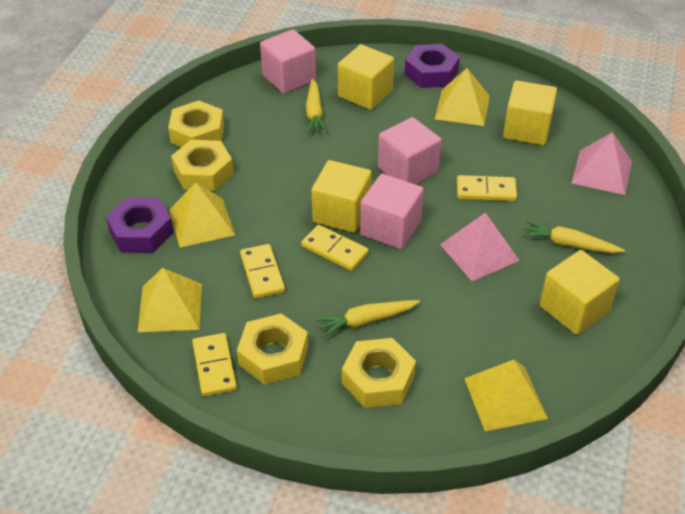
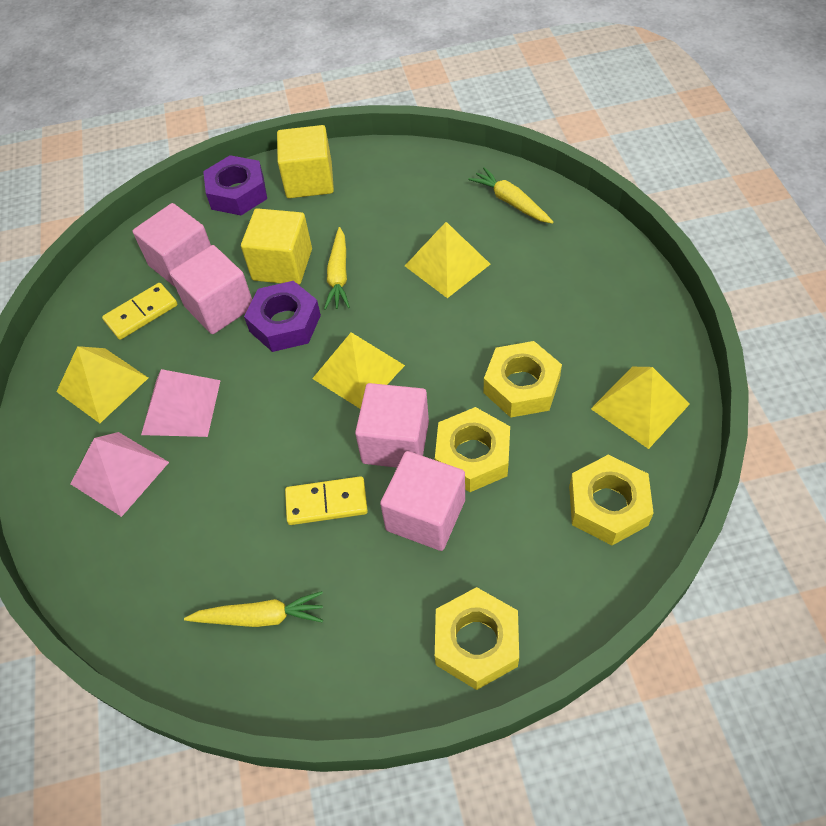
pink cube: [260,29,316,94] [360,174,424,249] [378,117,442,185] = 3 -> [133,203,211,288] [170,245,252,334] [355,383,429,468] [380,451,465,551] = 4
yellow cube: [312,160,372,233] [338,44,394,110] [503,81,557,145] [540,250,620,335] = 4 -> [241,208,312,285] [277,125,334,198] = 2
yellow domino: [192,333,237,396] [240,244,285,299] [301,225,369,271] [457,175,517,201] = 4 -> [102,283,178,340] [285,476,368,525] = 2

